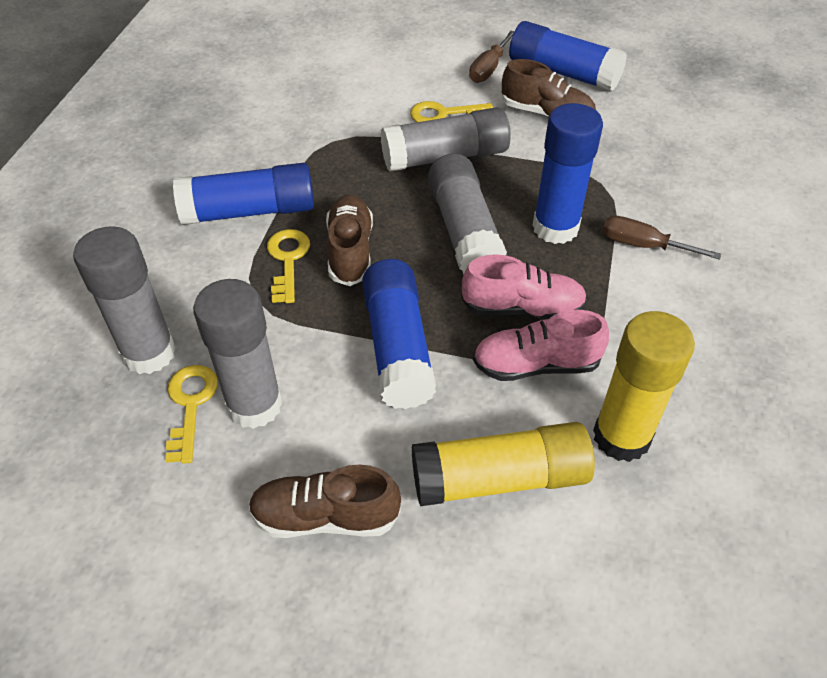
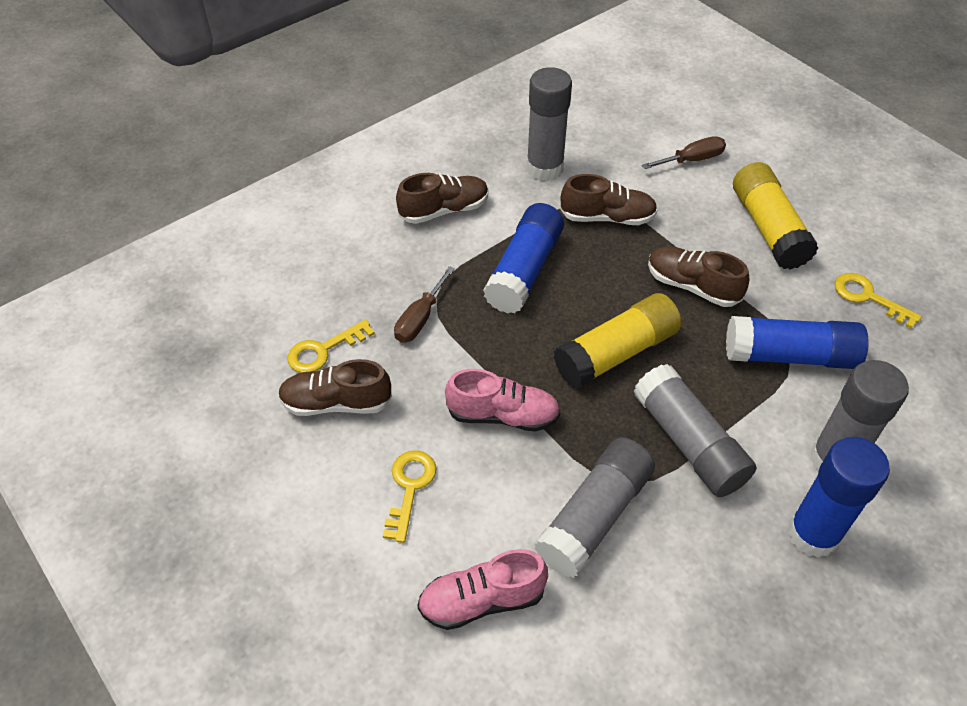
blue glue stick: [173,163,314,225] [362,259,437,409] [509,21,627,92] [532,103,603,244] = 4 -> [483,203,564,313] [726,316,869,369] [788,437,890,558] = 3
brown shoe: [248,465,401,538] [326,195,373,286] [502,59,596,118] = 3 -> [278,359,392,416] [396,173,489,224] [560,174,658,225] [648,247,749,307] = 4

